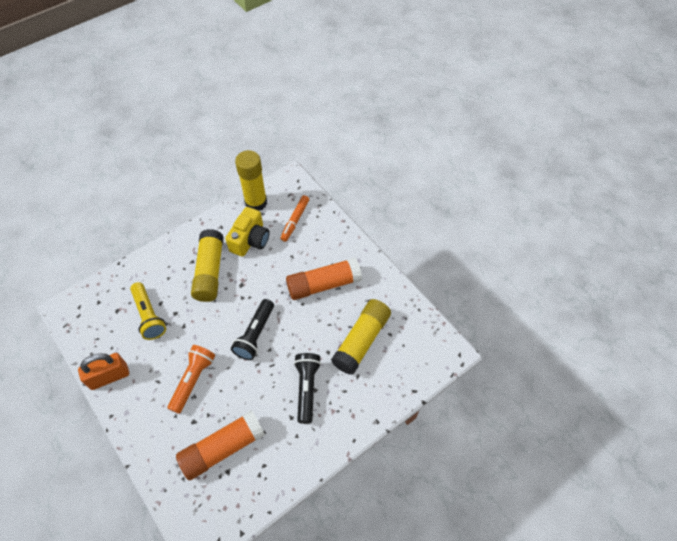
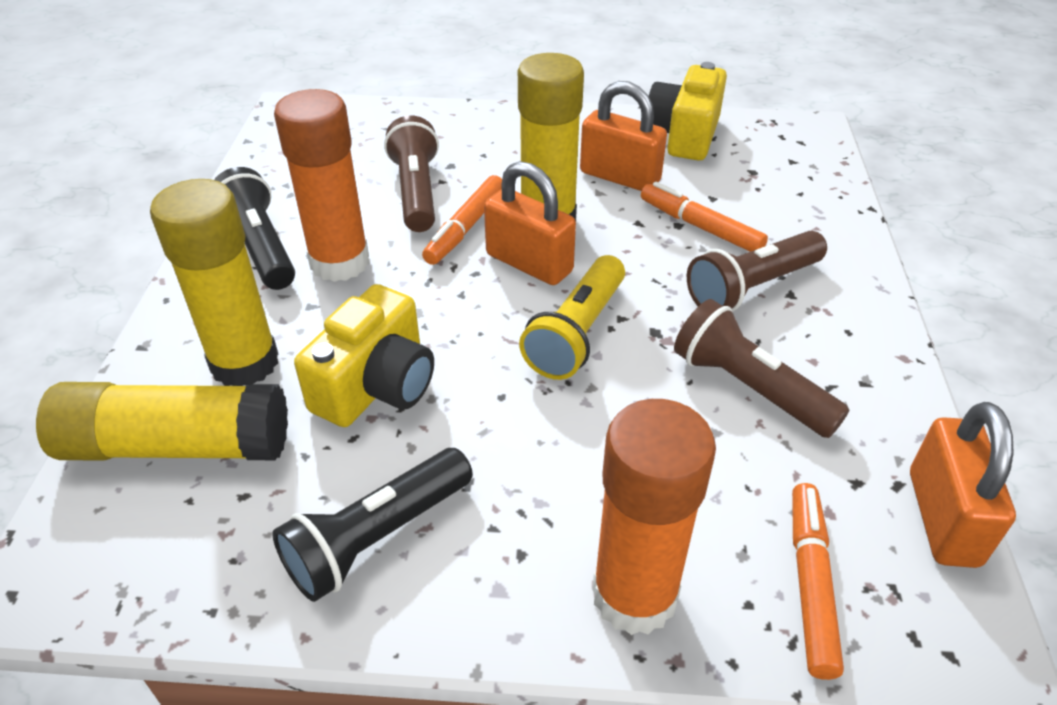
brown flashlight: none = 0 -> [384,116,439,232] [674,299,849,438] [687,231,827,312] = 3
orange flashlight: [167,345,216,414] = 1 -> none = 0
orange marker: [280,195,309,242] = 1 -> [422,175,502,265] [641,182,768,252] [792,483,844,680] = 3
orange padlock: [78,353,129,390] = 1 -> [484,161,576,285] [580,81,667,191] [910,402,1016,568] = 3
yellow camera: [225,207,270,257] = 1 -> [294,284,434,427] [649,62,727,161] = 2

